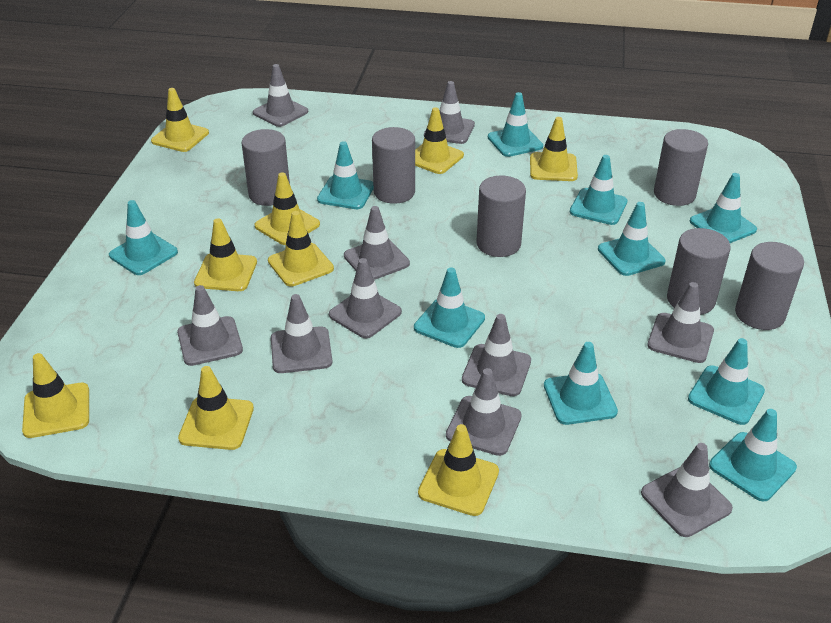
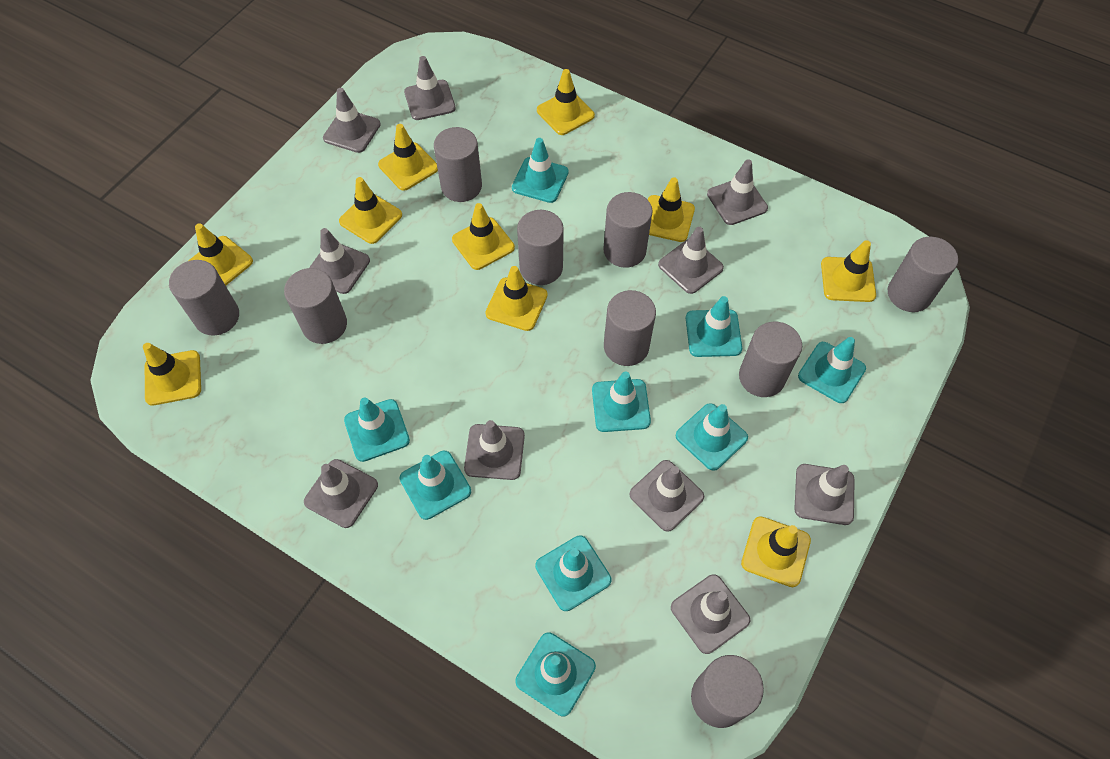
grey cylinder: [242,129,290,206] [372,127,415,204] [477,176,526,257] [654,129,708,206] [667,228,731,315] [735,242,804,330] = 6 -> [169,260,239,336] [284,268,347,344] [434,127,482,202] [517,210,564,285] [603,192,653,268] [604,290,656,366] [691,655,764,728] [739,322,802,397] [888,237,958,312] = 9
turquoise traffic cone: [109,200,178,275] [317,141,374,209] [414,268,485,348] [488,92,543,157] [544,342,618,425] [570,155,627,225] [598,202,665,276] [688,338,765,425] [690,173,757,243] [709,409,797,502] = 10 -> [344,397,410,462] [400,451,471,520] [512,138,569,203] [515,632,596,716] [535,535,611,611] [592,372,651,432] [676,403,748,471] [686,296,742,357] [798,337,866,403] = 9
yellow traffic cone: [22,353,89,438] [151,88,209,152] [178,366,254,450] [194,218,257,291] [255,172,320,245] [268,211,334,286] [415,107,464,174] [418,424,499,516] [530,117,578,181] = 9 -> [143,343,201,406] [189,223,253,285] [339,177,402,244] [378,124,438,191] [452,203,515,270] [485,266,548,331] [537,69,595,135] [647,177,695,242] [741,516,811,587] [821,240,876,302] = 10

